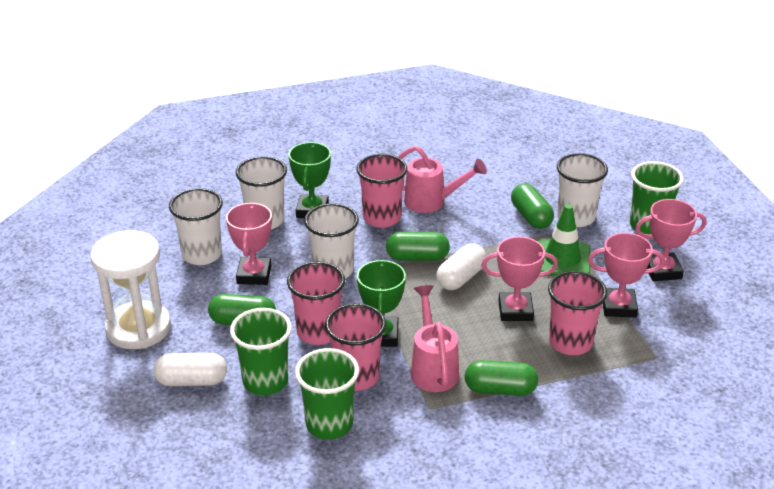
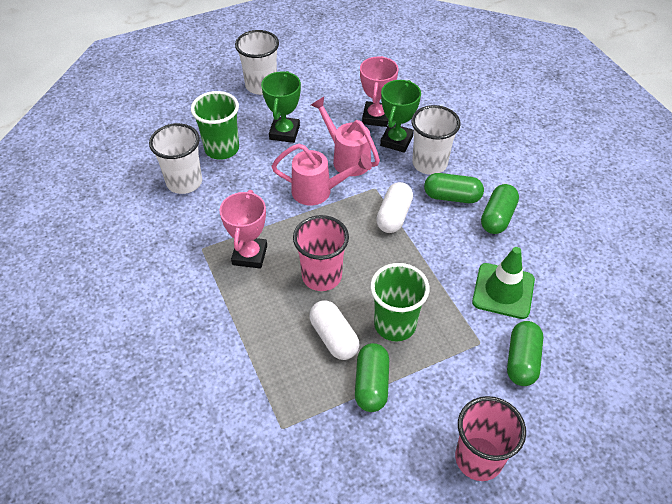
green cup: [230,308,292,395] [295,348,359,440] [630,161,684,235] = 3 -> [191,91,239,160] [370,263,430,341] = 2
pink cup: [287,262,345,345] [325,304,386,391] [356,154,407,228] [548,271,607,355] = 4 -> [293,215,349,291] [455,396,526,481] = 2
pink trophy: [226,203,272,285] [481,237,558,321] [588,233,665,317] [635,199,707,281] = 4 -> [219,190,267,269] [360,56,398,127] = 2
white cup: [169,188,223,265] [236,156,287,230] [304,203,359,279] [557,153,608,227] = 4 -> [149,123,202,194] [235,30,279,95] [412,105,461,175] = 3
white hourglass: [90,230,171,349] = 1 -> none = 0

